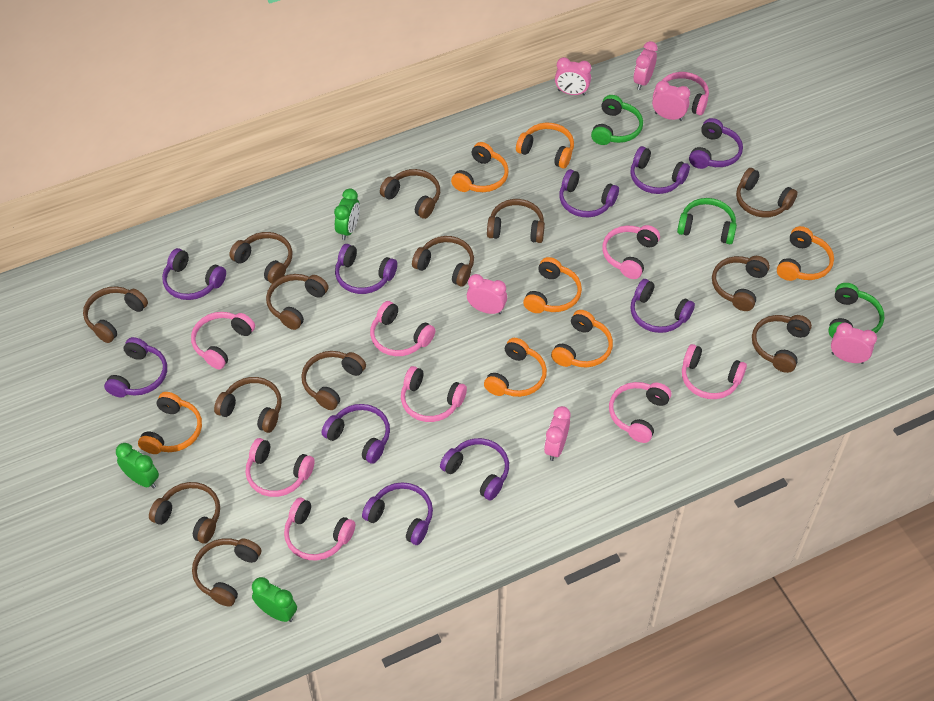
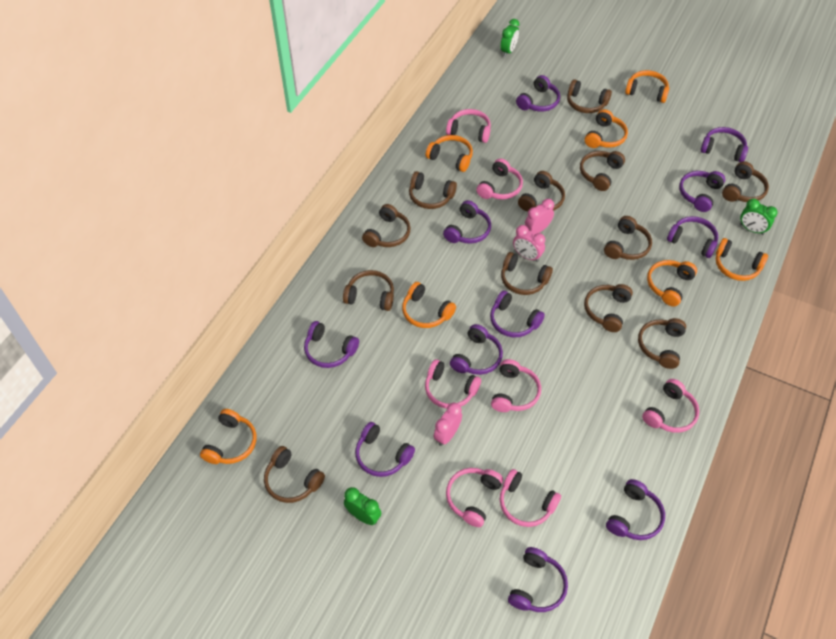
brown headphones: [83,286,148,343] [149,482,220,544] [192,538,261,607] [214,377,282,433] [229,232,293,284] [266,274,329,330] [302,351,366,410] [380,169,440,219] [412,236,474,287] [487,199,545,243] [712,256,770,311] [736,168,798,217] [752,315,812,373] = 13 -> [264,446,325,503] [343,270,394,311] [362,204,411,247] [409,171,457,209] [501,252,553,295] [518,171,565,211] [567,79,612,113] [580,151,625,191] [584,284,633,332] [604,216,652,260] [638,318,686,369] [722,161,769,202] = 12
green headphones: [591,95,643,145] [677,198,737,244] [828,283,884,338] = 3 -> none = 0
pink clock: [467,274,507,314] [544,406,570,461] [555,57,591,95] [633,41,658,90] [652,81,690,121] [831,323,877,364] = 6 -> [434,403,462,446] [513,225,545,262] [525,199,554,234] = 3
pink headphones: [191,312,255,369] [245,438,315,497] [284,498,355,560] [370,301,435,356] [401,366,467,422] [602,225,660,279] [609,382,671,443] [653,72,709,115] [682,344,747,399] = 9 -> [425,359,481,409] [446,109,491,143] [446,468,503,527] [476,159,523,200] [491,359,541,412] [500,469,561,527] [642,379,699,433] = 7
purple headphones: [104,337,167,397] [162,248,226,300] [322,404,390,464] [335,244,397,294] [362,482,433,545] [440,438,509,500] [559,169,619,217] [630,146,690,194] [630,279,695,333] [689,118,743,169] = 10 -> [304,321,359,368] [355,422,415,477] [443,200,491,244] [450,324,503,375] [490,290,545,337] [508,547,568,612] [516,75,560,112] [606,479,665,540] [667,216,718,258] [679,171,725,212] [701,127,748,162] = 11

